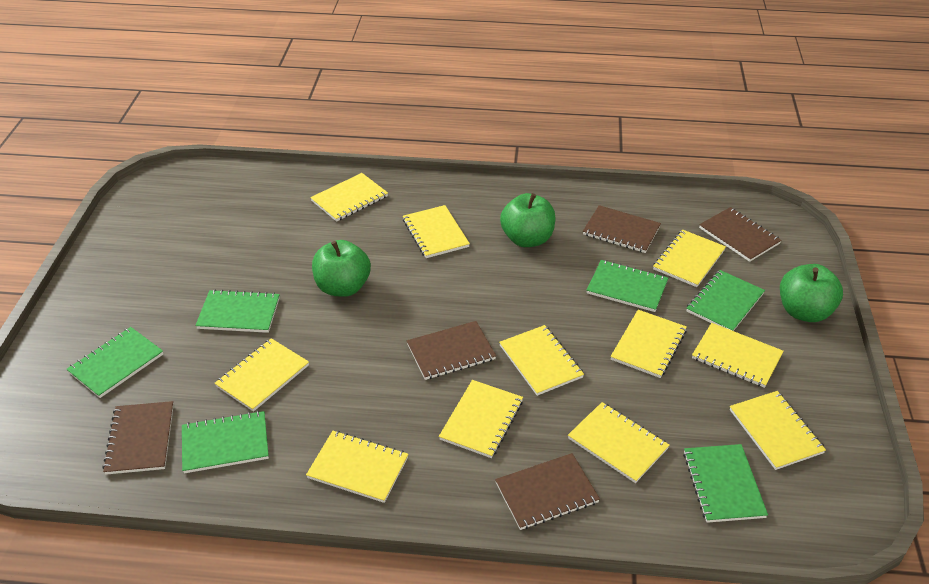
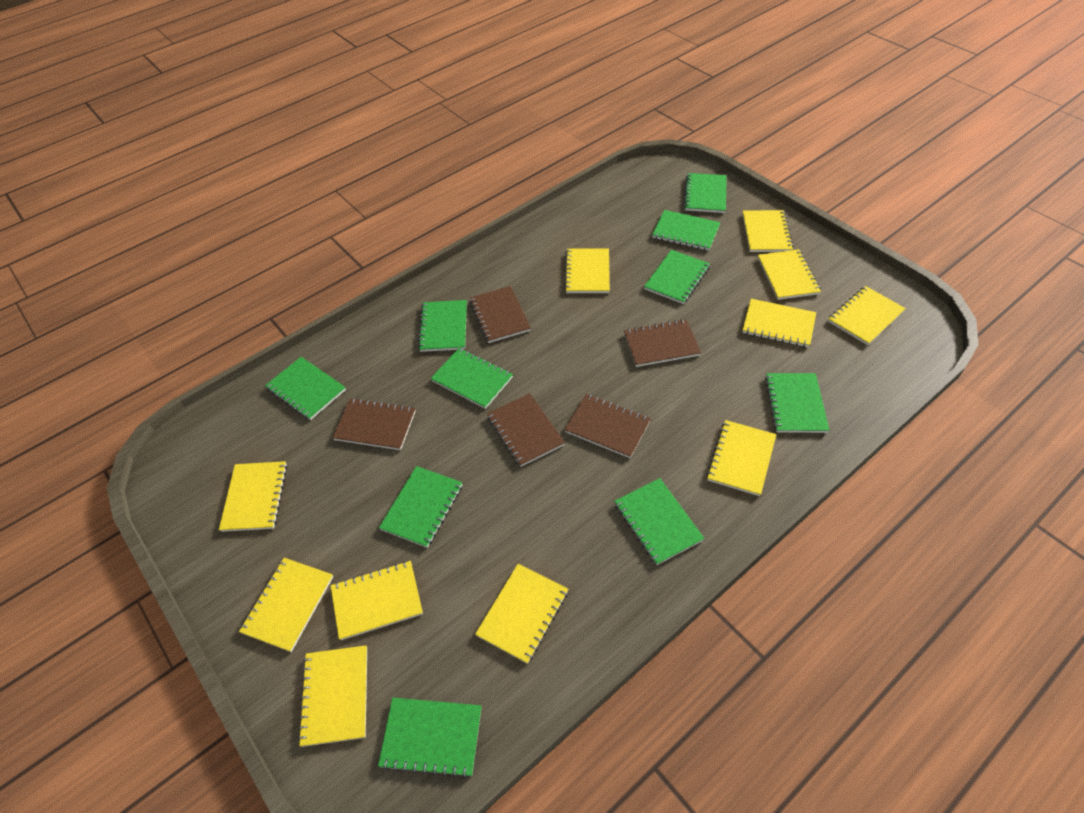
green apple: [312,240,371,297] [500,193,556,247] [780,264,843,322] = 3 -> none = 0
green notebook: [67,327,163,398] [182,411,269,473] [195,289,280,333] [587,260,668,312] [683,444,768,523] [687,270,765,331] = 6 -> [265,357,346,420] [378,698,482,778] [379,466,462,548] [418,300,467,352] [430,348,513,409] [614,478,705,565] [644,250,710,304] [652,210,720,251] [684,173,727,213] [765,373,829,433] = 10

